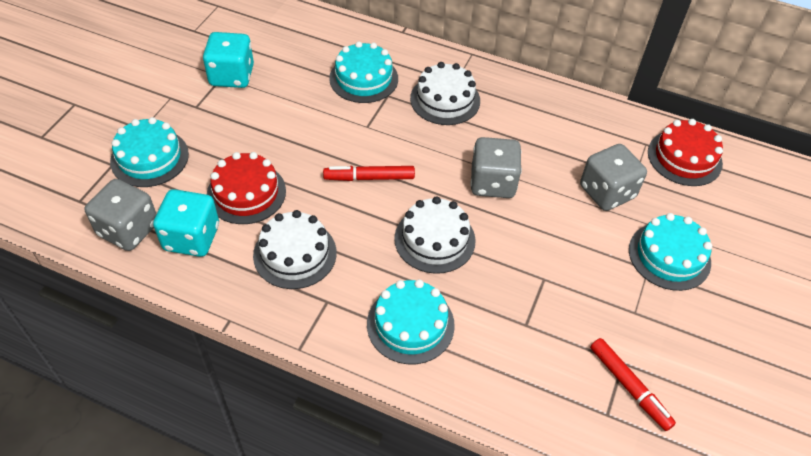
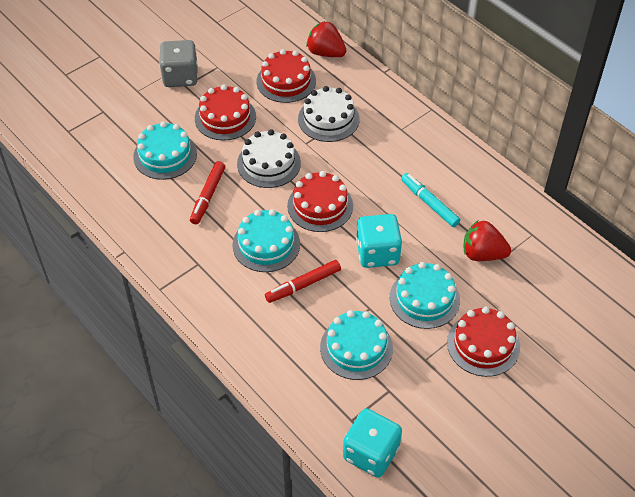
grey dice: [84,179,156,251] [470,137,522,198] [580,144,647,211] = 3 -> [159,40,198,87] = 1
red cake: [207,152,286,224] [648,119,723,186] = 2 -> [195,85,256,141] [257,49,316,103] [287,171,353,232] [447,307,520,377] = 4
red strawberry: none = 0 -> [306,21,346,57] [463,221,511,261] = 2
turquoise marker: none = 0 -> [401,173,460,227] = 1
white cake: [253,210,337,289] [394,196,476,274] [410,62,480,125] = 3 -> [237,129,301,188] [298,86,360,142] = 2

